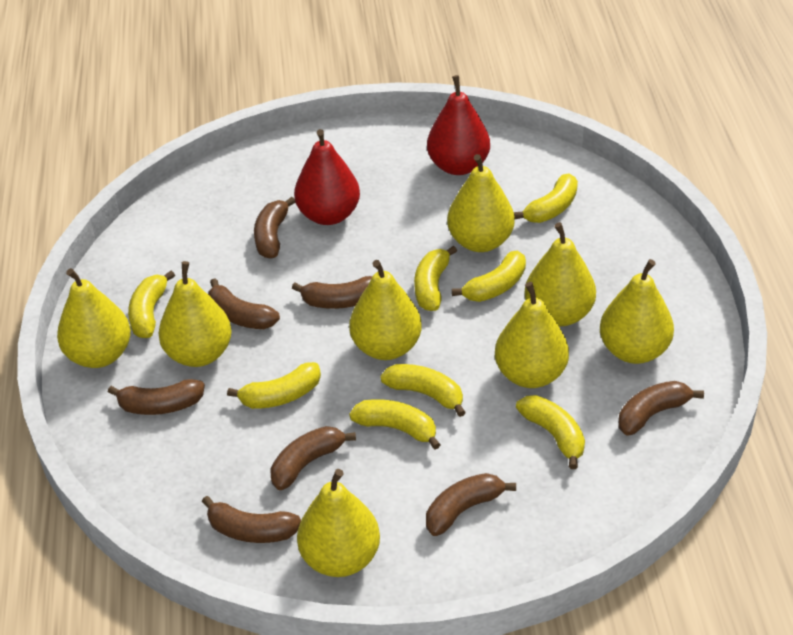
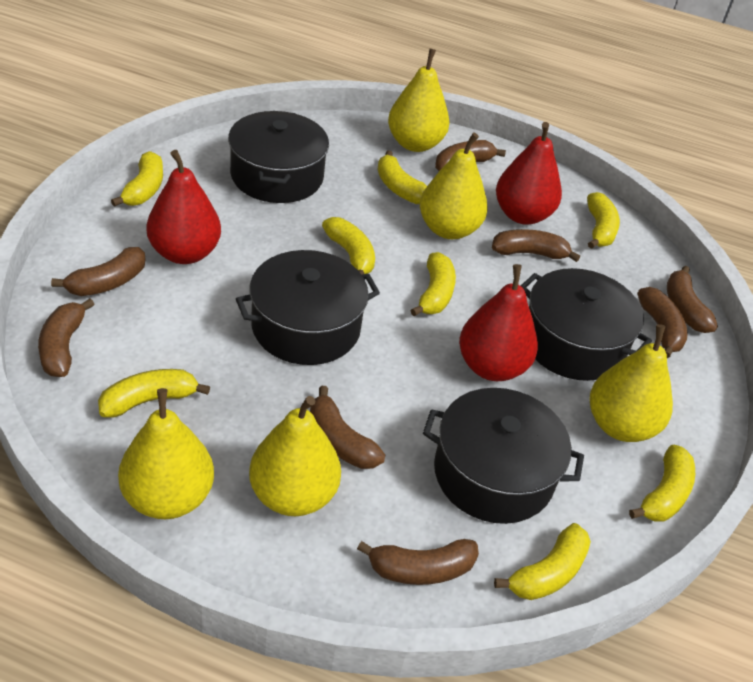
black pot: none = 0 -> [228,111,329,203] [236,250,380,365] [423,388,584,524] [521,268,652,381] = 4
red pear: [294,129,360,225] [427,75,490,175] = 2 -> [146,150,221,264] [459,264,538,381] [496,122,562,225] = 3
yellow pear: [57,268,131,368] [159,261,232,367] [297,469,380,577] [349,260,422,360] [447,154,515,252] [495,282,569,388] [524,222,596,327] [600,259,674,364] = 8 -> [118,388,214,519] [249,396,341,516] [388,49,450,152] [420,133,488,239] [590,324,673,442] = 5

